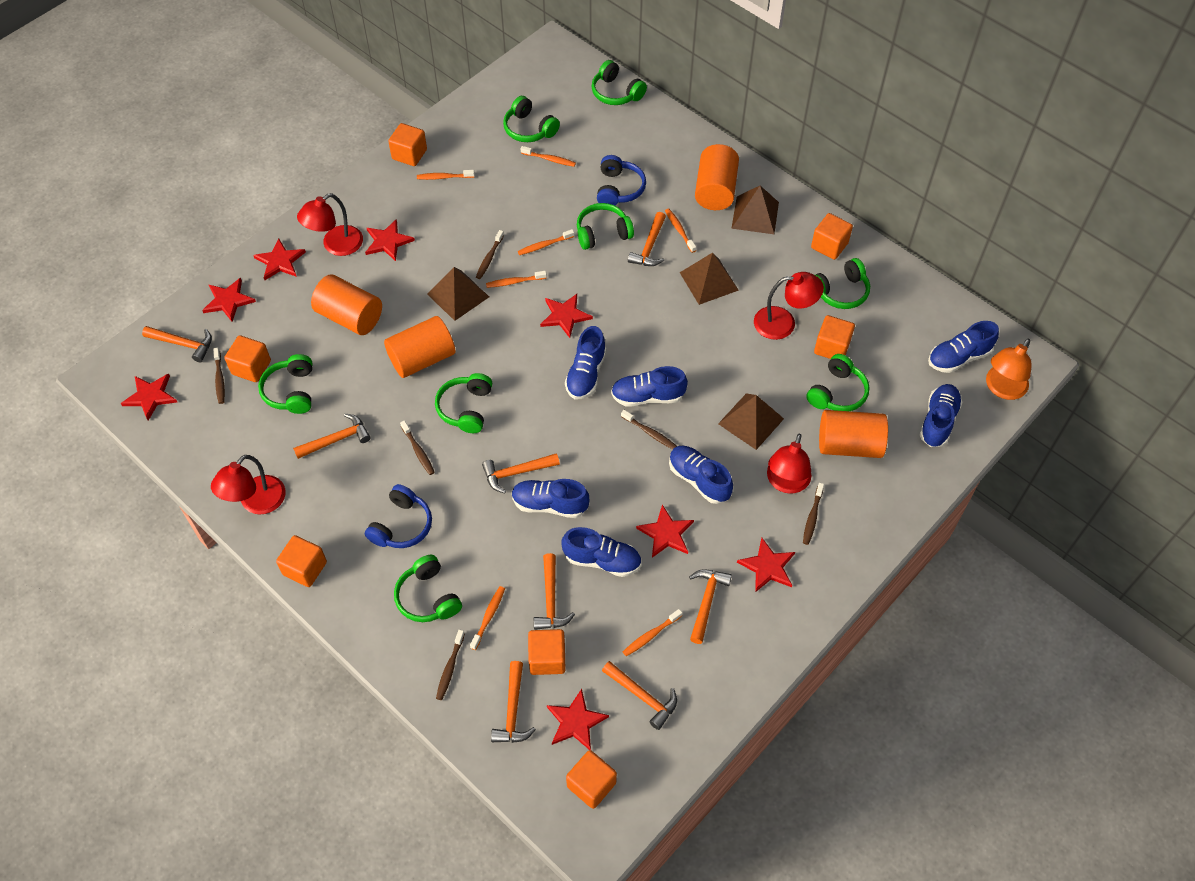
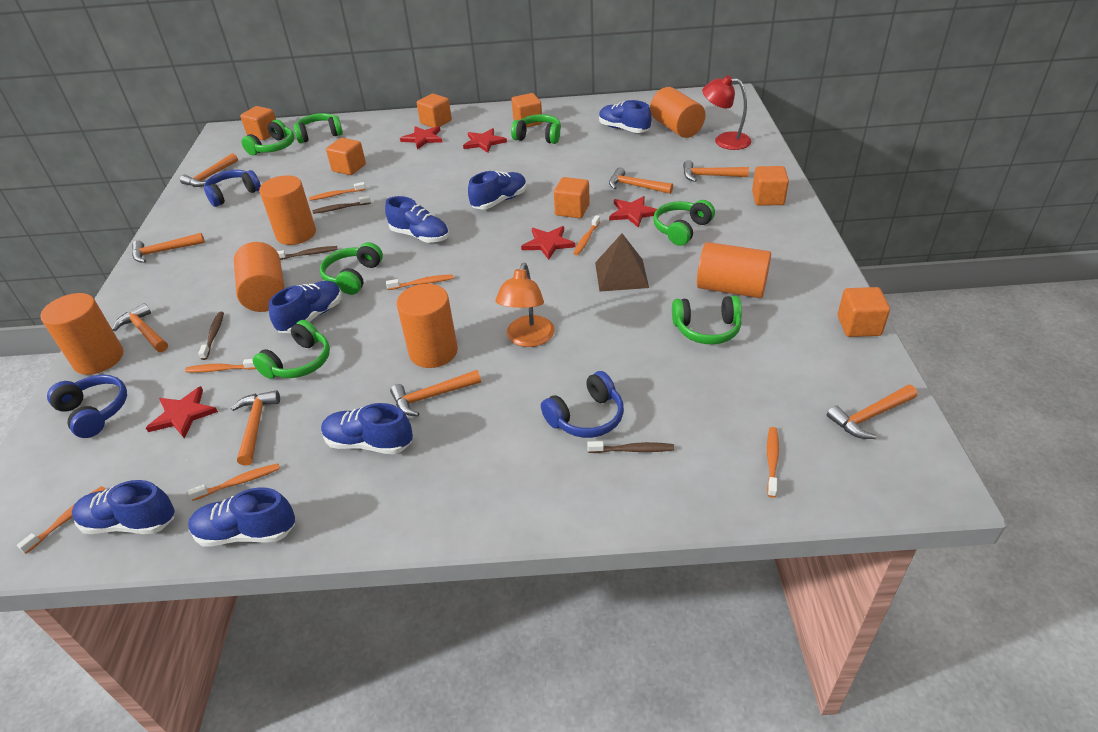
blue headphones: [365,484,432,548] [597,155,646,205] = 2 -> [47,375,127,438] [204,170,261,207] [541,371,624,438] = 3
brown pyramid: [427,267,489,321] [680,253,739,305] [718,393,784,450] [731,186,779,234] = 4 -> [595,233,649,292] = 1
brown toothbrush: [213,347,225,404] [400,420,435,475] [436,630,465,700] [476,230,504,279] [621,410,677,449] [803,483,824,545] = 6 -> [198,312,224,360] [277,246,337,260] [313,196,371,214] [587,441,674,453] = 4
green headphones: [258,354,312,414] [394,555,462,622] [435,373,492,433] [503,96,560,142] [577,203,634,250] [591,60,647,105] [806,354,870,411] [815,258,870,309] = 8 -> [241,120,295,155] [253,320,330,379] [293,113,343,143] [320,242,383,295] [511,114,561,144] [653,200,715,246] [672,296,742,344] = 7
orange cylinder: [311,274,382,335] [384,316,456,378] [695,144,739,210] [819,410,888,458] = 4 -> [40,293,123,375] [234,242,285,312] [259,175,316,245] [397,284,458,368] [650,87,705,138] [697,242,771,298] = 6
red lamp: [211,455,286,514] [297,193,363,256] [754,272,824,340] [767,434,812,494] = 4 -> [702,75,751,150] = 1
red star: [121,374,177,420] [202,278,256,322] [253,238,306,280] [365,219,415,261] [540,294,593,338] [547,689,609,750] [636,505,694,558] [737,538,795,592] = 8 -> [146,386,218,438] [400,126,442,150] [463,128,507,153] [521,226,575,260] [609,196,657,228] = 5

